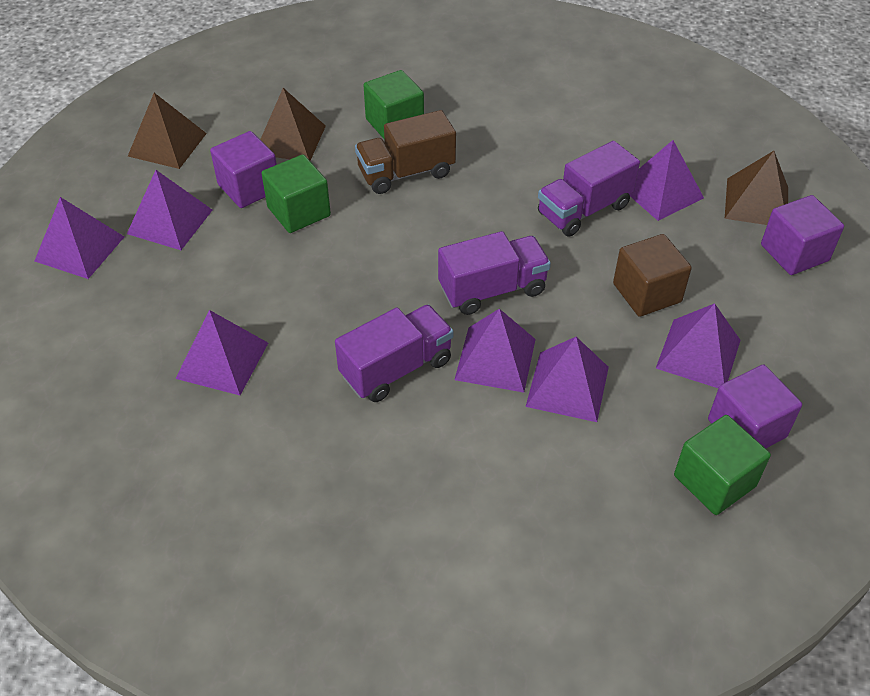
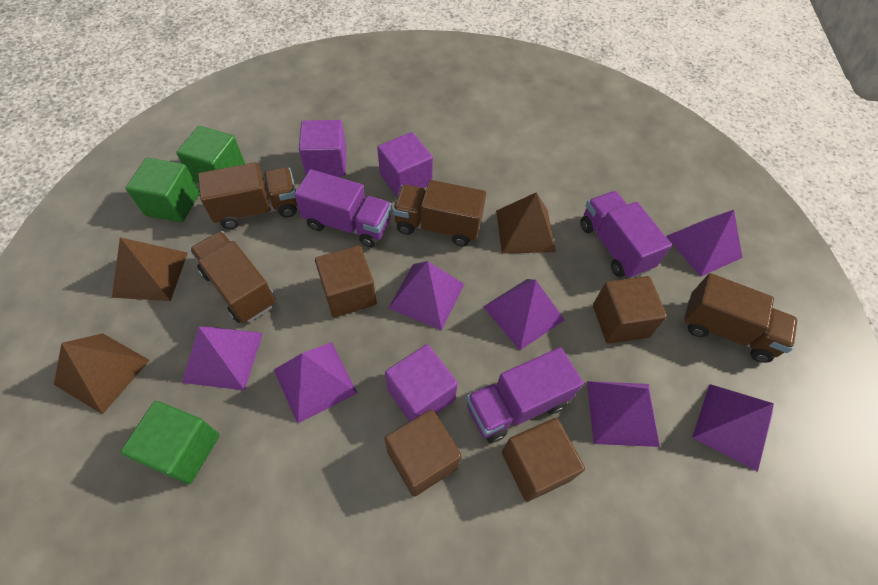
brown cube: [613,234,692,317] = 1 -> [315,245,377,317] [384,409,462,497] [502,418,585,502] [593,276,667,344] = 4
brown truck: [355,110,456,194] = 1 -> [190,231,276,323] [198,162,297,229] [393,180,486,246] [683,273,798,363] = 4

